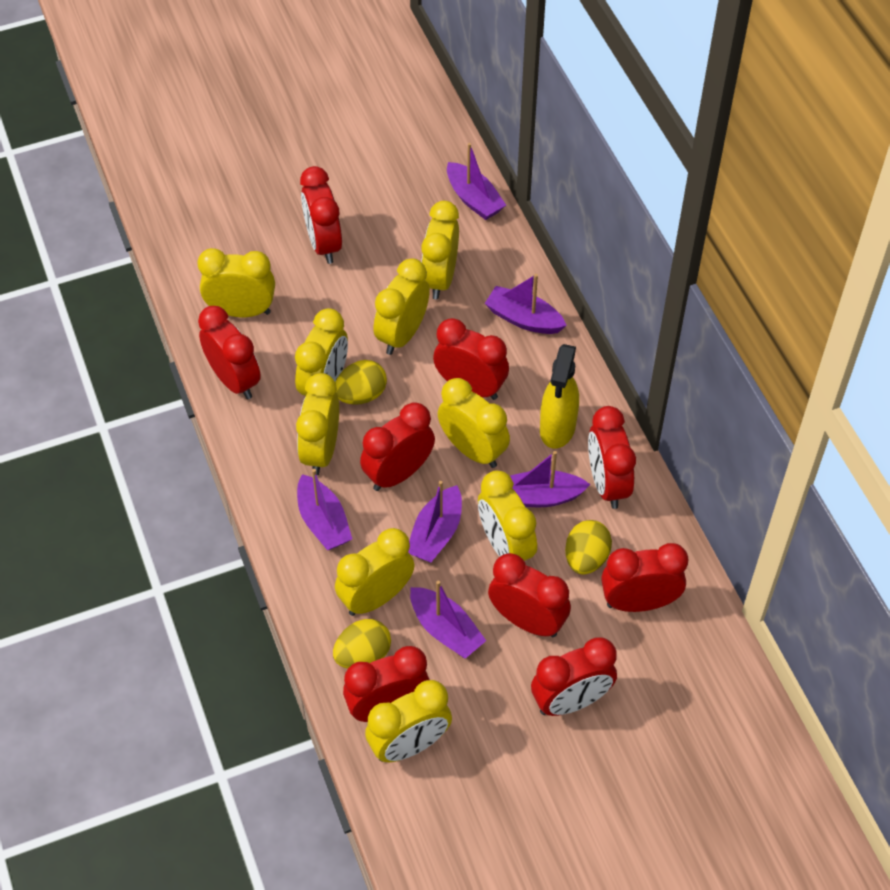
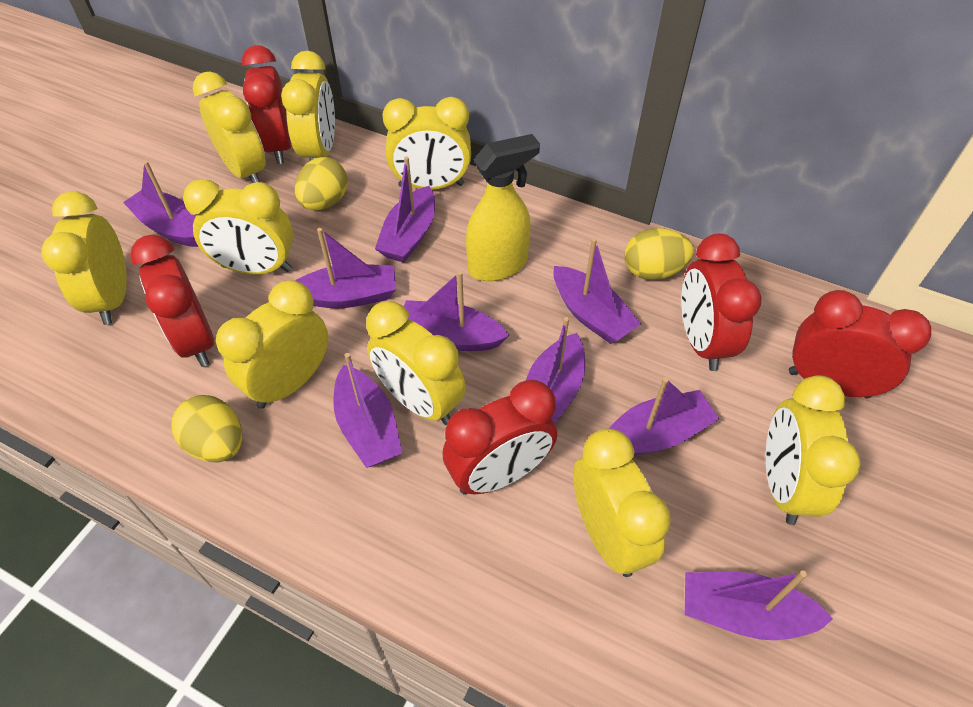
purple boat: [297,469,352,550] [408,481,462,563] [410,581,486,659] [447,143,506,220] [485,274,567,334] [510,451,591,507] = 6 -> [123,161,199,247] [295,228,396,308] [333,353,402,468] [375,156,435,263] [404,271,509,351] [526,317,585,423] [553,238,641,344] [609,377,719,455] [685,570,833,640] = 9
red clock: [198,306,261,399] [300,166,342,264] [343,646,429,722] [360,402,435,491] [433,318,509,400] [488,553,571,637] [531,637,617,716] [588,406,636,509] [601,543,688,612] = 9 -> [130,235,214,367] [242,45,292,164] [443,379,557,495] [681,234,761,371] [789,290,931,399] = 5

